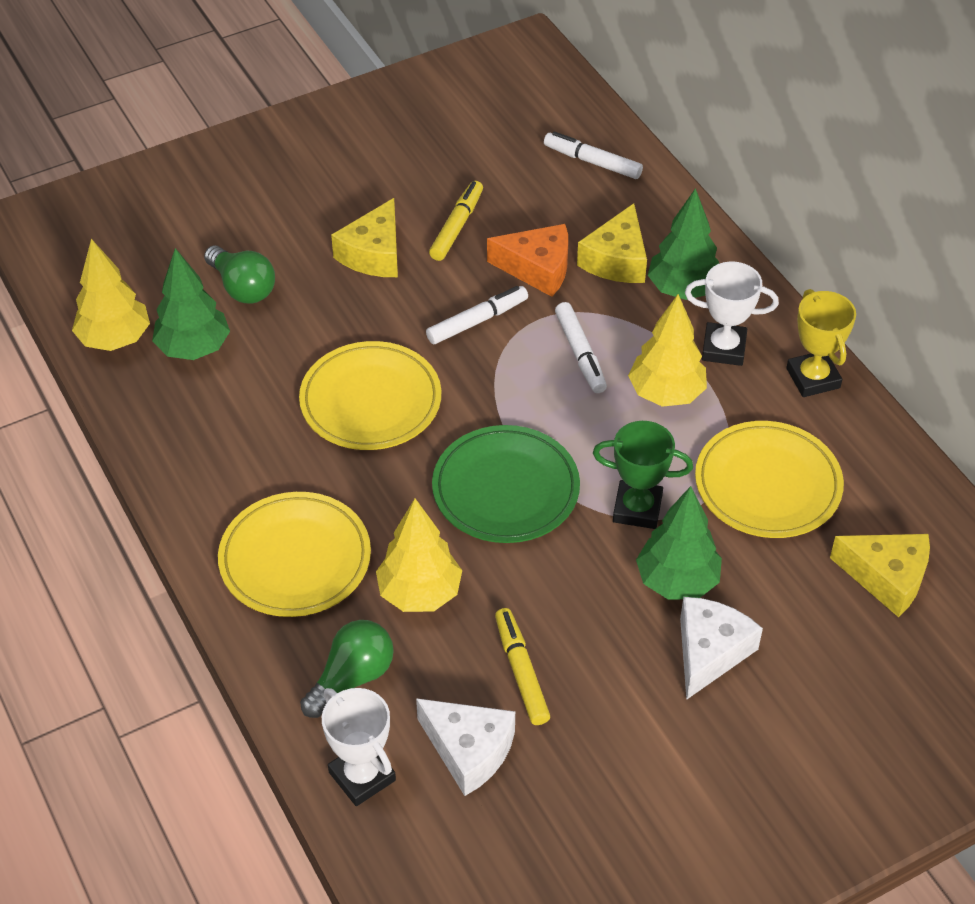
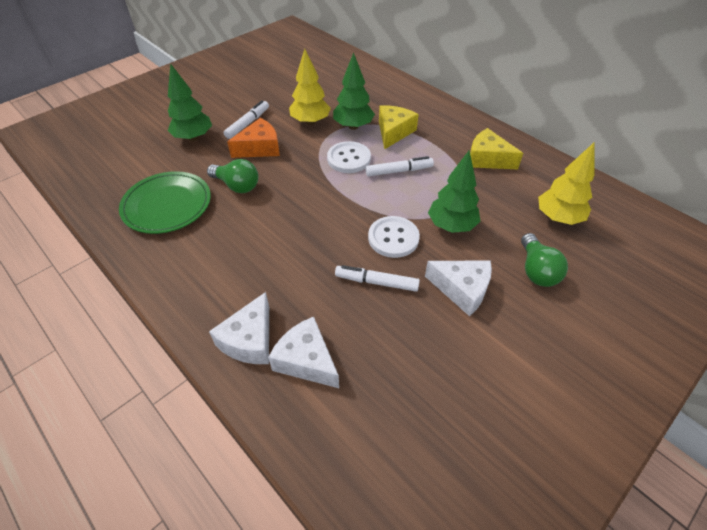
green trophy: [593,421,693,529] = 1 -> none = 0
white button: none = 0 -> [327,141,371,173] [368,216,420,258] = 2
white cheese: [416,698,515,796] [680,597,763,700] = 2 -> [209,292,269,364] [268,317,339,388] [425,260,492,316] = 3
white trophy: [322,688,396,806] [685,261,779,366] = 2 -> none = 0
yellow cheese: [331,198,398,277] [577,203,647,283] [830,534,930,617] = 3 -> [379,105,419,149] [470,128,523,169] = 2
yellow marker: [429,181,483,261] [495,608,550,725] = 2 -> none = 0
yellow plate: [218,492,371,617] [299,341,441,450] [695,421,844,538] = 3 -> none = 0
yellow tree: [72,239,150,351] [376,499,462,612] [628,294,707,407] = 3 -> [289,49,331,125] [538,143,595,225] = 2
yellow trophy: [786,289,856,397] = 1 -> none = 0

